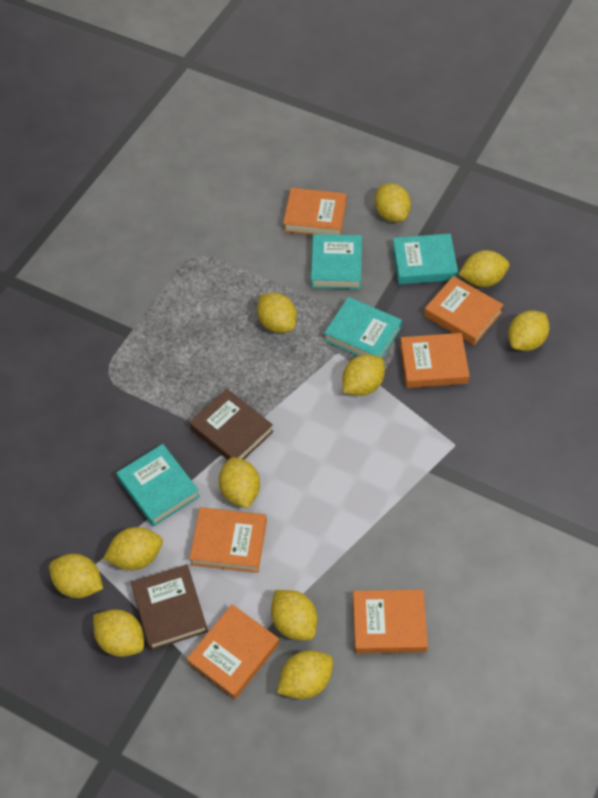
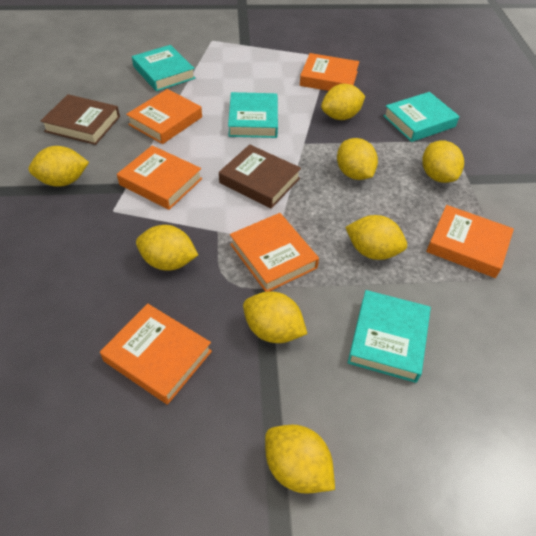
yellow lemon: [49,554,103,598] [93,609,144,657] [103,527,163,570] [219,457,260,508] [257,293,297,333] [271,590,317,641] [277,650,333,699] [342,354,385,396] [375,183,411,222] [459,250,509,287] [508,310,549,351] = 11 -> [29,146,89,187] [136,225,198,271] [243,291,307,343] [265,425,335,494] [321,84,365,120] [337,138,378,180] [345,215,407,260] [422,141,464,183] = 8

